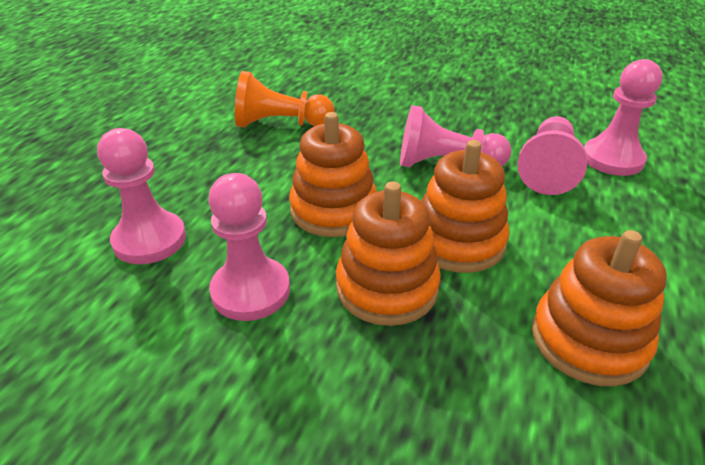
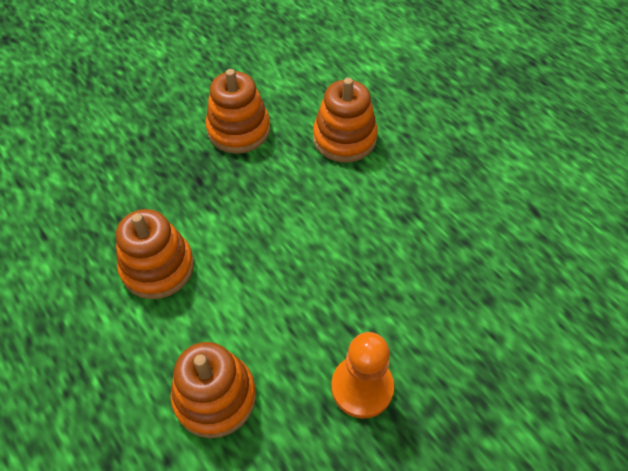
pink pawn: [97,128,186,264] [208,173,290,321] [400,105,511,167] [518,116,587,195] [584,59,662,176] = 5 -> none = 0

